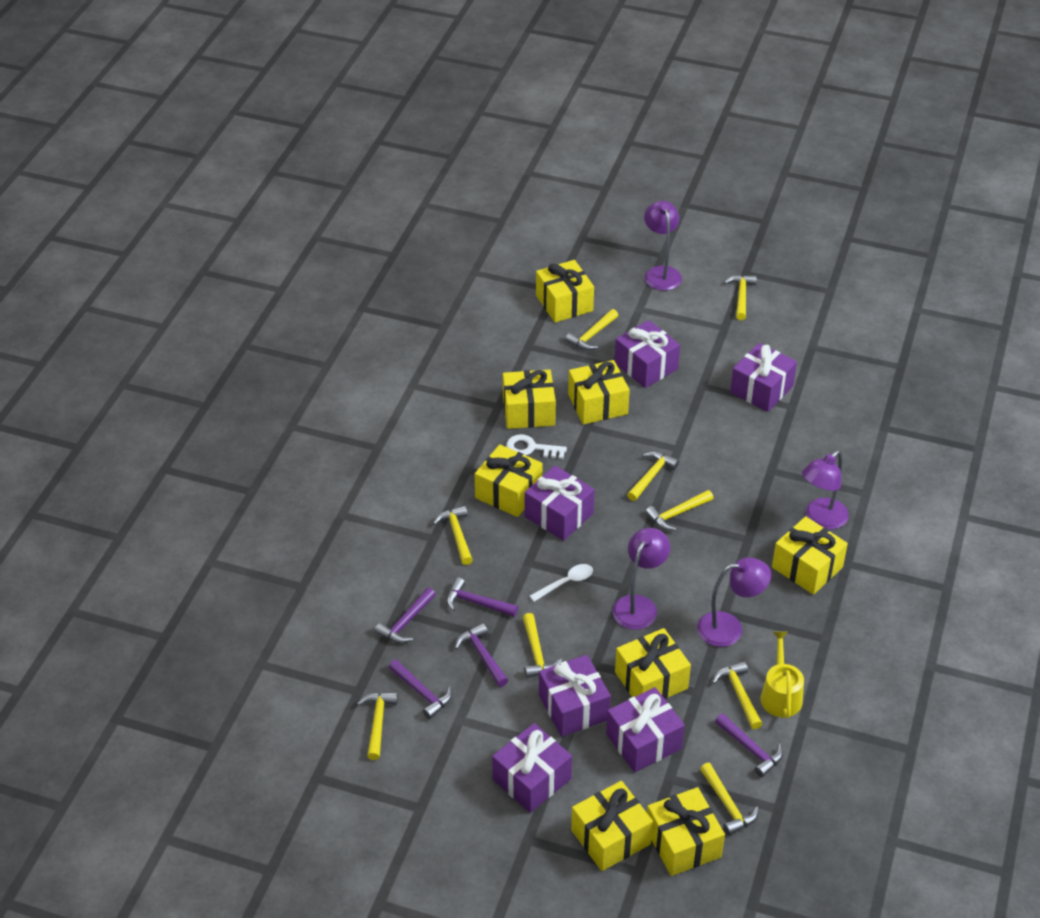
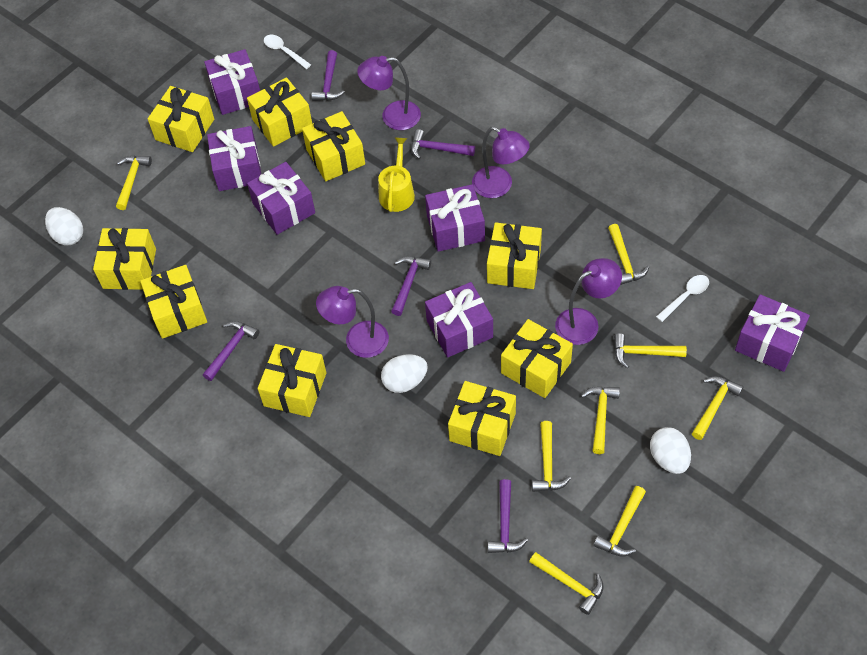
white egg: none = 0 -> [45,207,83,246] [381,354,428,393] [650,427,691,474] = 3
white key: [506,434,567,459] = 1 -> none = 0
white spoon: [530,564,593,602] = 1 -> [264,35,311,69] [656,275,709,322] = 2
yellow gift: [475,444,542,517] [503,370,556,429] [536,260,594,322] [568,360,630,425] [571,781,653,871] [615,628,691,699] [647,787,725,876] [772,516,848,595] = 8 -> [93,228,156,290] [140,265,207,339] [148,86,214,152] [247,77,312,147] [258,344,326,417] [302,111,365,181] [448,381,516,456] [487,222,542,289] [501,319,573,398] = 9
yellow hammer: [357,693,398,760] [433,506,473,565] [522,613,562,678] [565,309,618,350] [627,452,679,501] [645,490,713,531] [700,763,759,835] [712,662,762,729] [724,275,757,320] = 9 -> [116,156,152,210] [529,552,604,615] [532,421,571,492] [581,387,620,454] [593,486,646,557] [608,224,649,285] [614,333,687,368] [692,376,743,440] = 8

